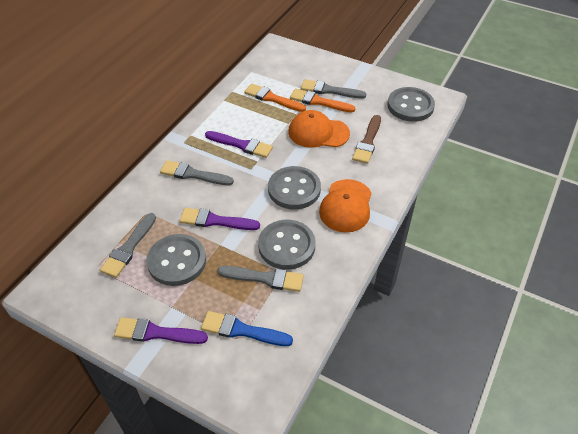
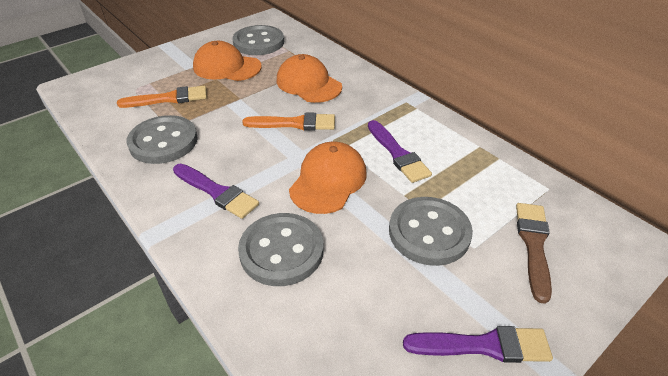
blue brush: [201,311,293,346] = 1 -> none = 0
grey brush: [100,213,156,278] [160,160,234,185] [217,266,304,292] [301,79,366,99] = 4 -> none = 0
orange cap: [289,110,350,148] [319,179,372,233] = 2 -> [193,41,261,81] [277,54,342,103] [289,142,367,214] = 3

